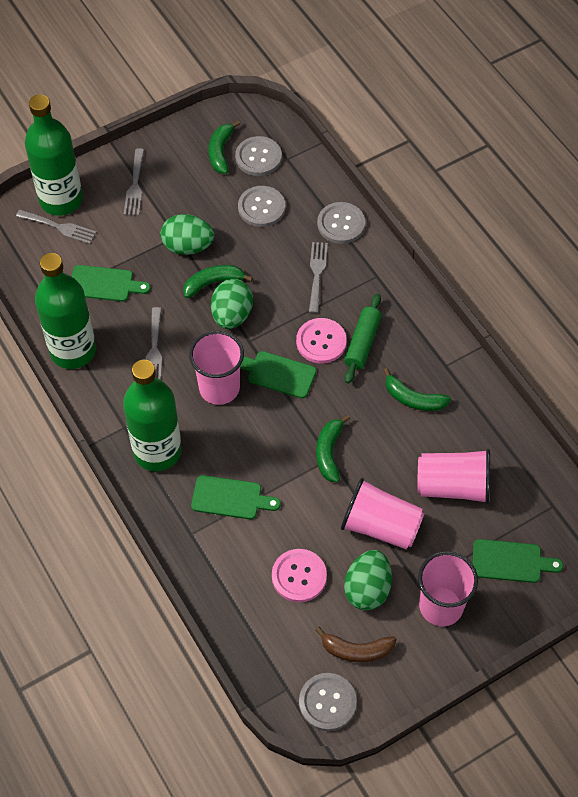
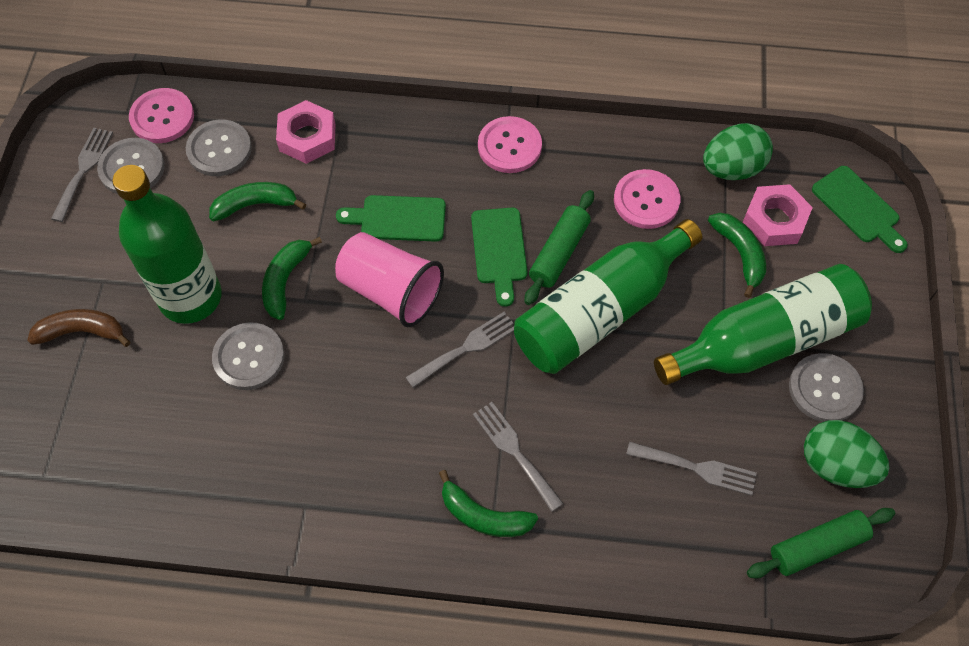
green cutting board: [71,265,150,302] [191,475,281,519] [240,351,316,398] [472,539,563,583] = 4 -> [336,195,446,242] [471,208,528,307] [812,166,908,253] = 3
green egg: [161,214,214,255] [211,279,253,329] [344,550,392,610] = 3 -> [703,123,773,180] [804,420,889,488] = 2
green rolling pin: [344,294,382,384] = 1 -> [525,190,594,305] [747,508,895,578] = 2
pink button: [272,549,327,603] [296,318,347,364] = 2 -> [129,88,194,143] [478,116,542,173] [614,169,680,229] = 3
pink cup: [189,331,244,405] [341,478,424,550] [417,449,490,504] [418,551,478,626] = 4 -> [335,232,444,327] = 1
pink nut: none = 0 -> [276,100,336,164] [743,184,813,246] = 2

